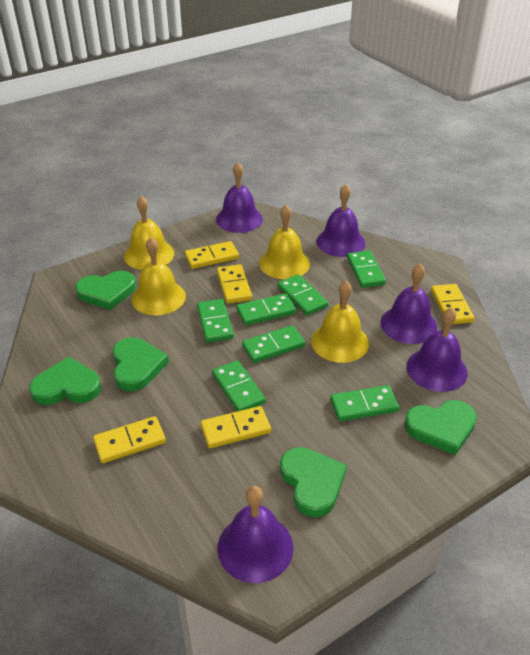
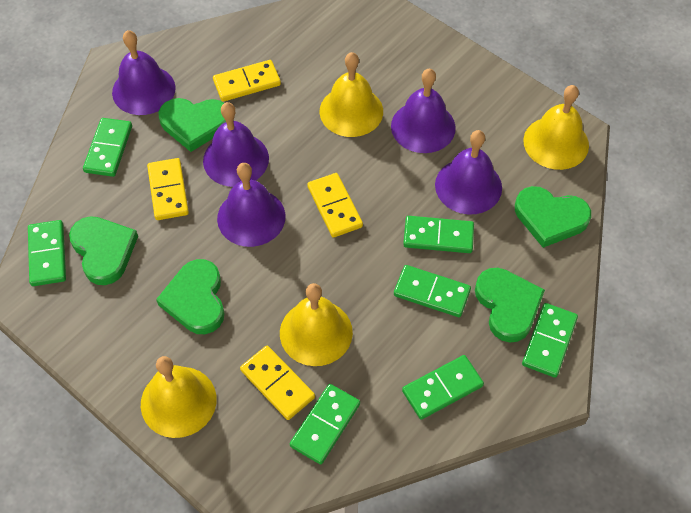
yellow domino: [93,416,166,463] [185,241,239,269] [201,406,271,448] [217,264,252,304] [431,284,474,324] = 5 -> [147,158,189,220] [213,60,281,102] [240,346,315,420] [307,173,363,238] = 4

